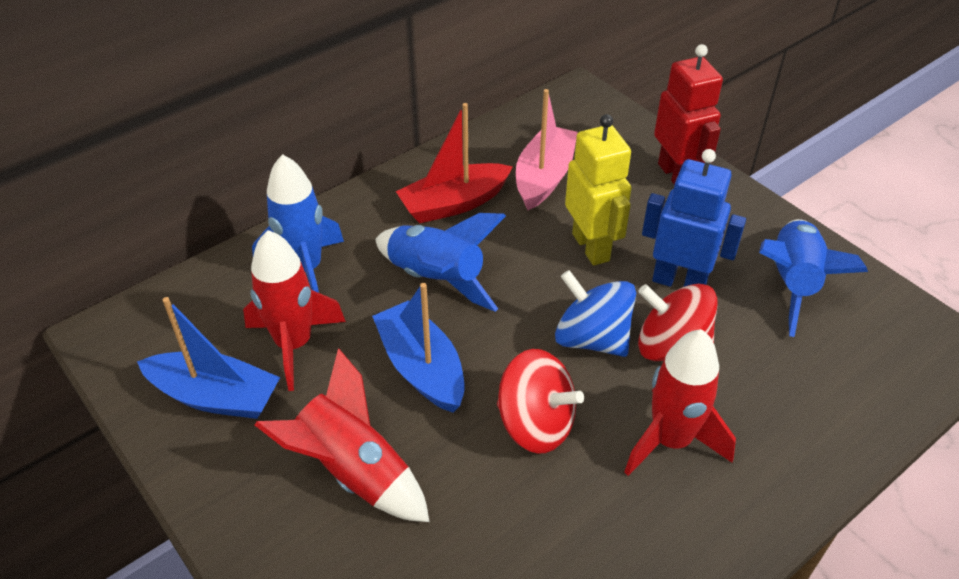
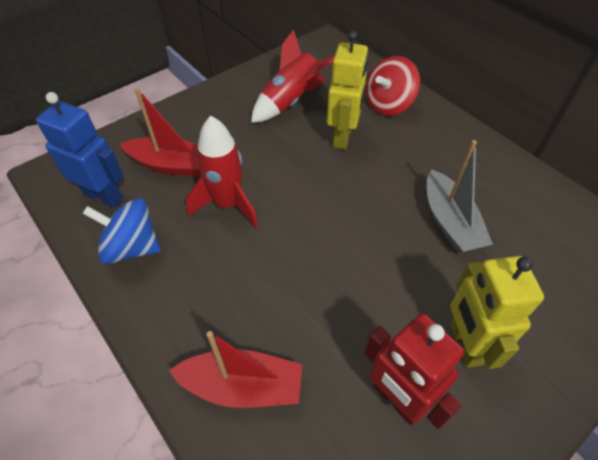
blue boat: [137,297,280,419] [372,283,465,413] = 2 -> none = 0
blue rocket: [252,154,344,293] [375,213,506,312] [759,219,868,337] = 3 -> none = 0
grey boat: none = 0 -> [427,140,493,253] = 1
pink boat: [516,89,578,210] = 1 -> none = 0
red boat: [396,103,513,223] = 1 -> [120,88,201,177] [169,331,303,408] = 2
red rocket: [243,230,346,391] [255,348,429,522] [624,329,736,476] = 3 -> [186,116,258,227] [251,29,335,123] = 2
red spinning top: [497,349,584,454] [638,284,718,361] = 2 -> [366,56,420,116] = 1
yellow robot: [565,114,631,266] = 1 -> [327,31,369,149] [450,256,544,369] = 2

